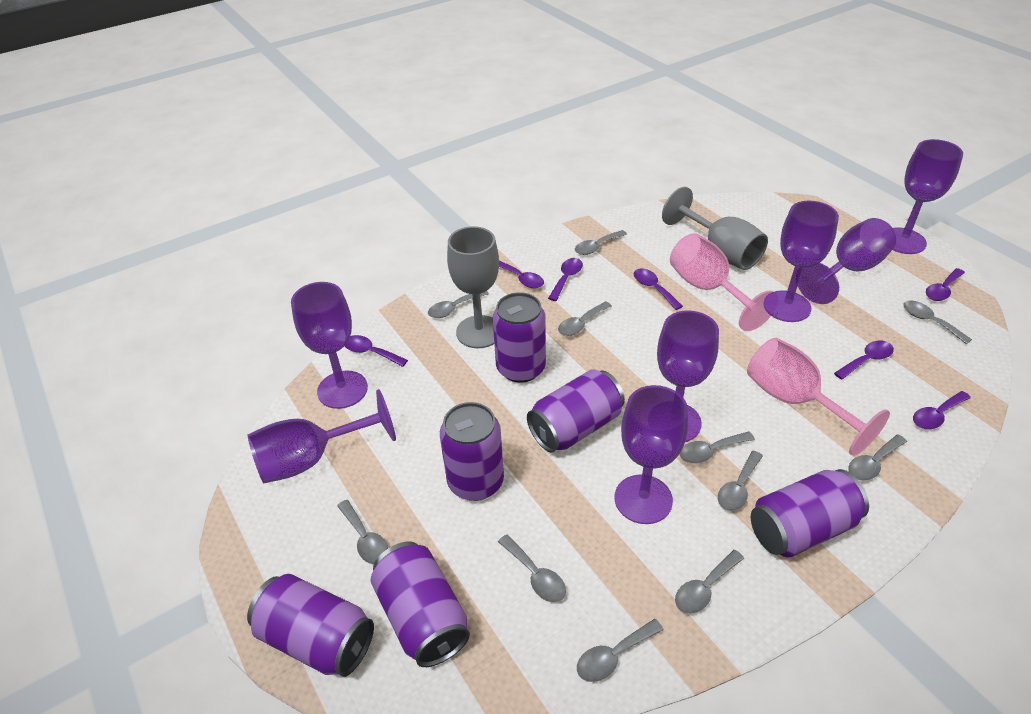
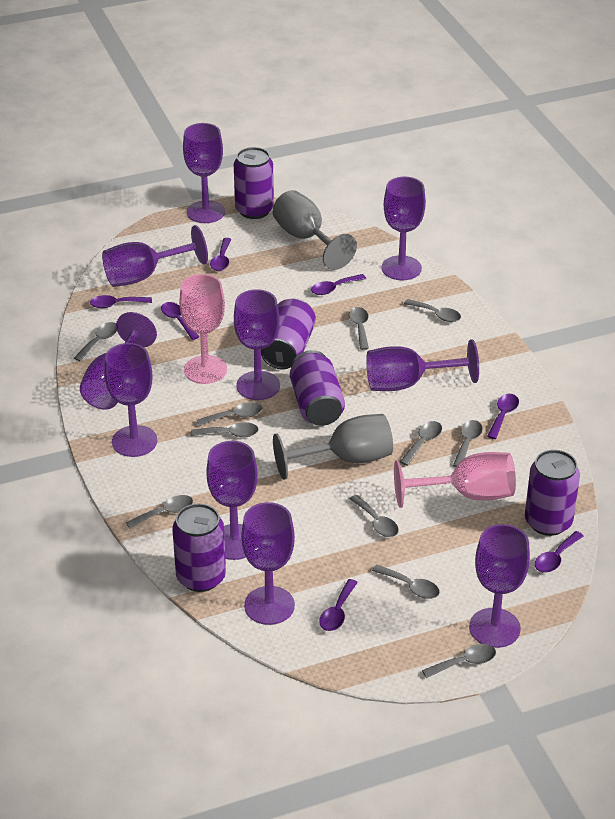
purple can: [247,574,374,677] [371,541,470,667] [440,402,504,501] [493,292,546,383] [527,369,625,453] [751,469,869,558] = 6 -> [172,503,226,592] [234,147,274,219] [261,298,316,369] [290,350,345,426] [525,450,580,536] = 5
purple goblet: [248,389,396,483] [291,282,368,409] [615,385,688,524] [657,310,719,442] [771,201,839,322] [798,218,896,304] [893,139,963,254] = 7 -> [80,312,157,410] [102,225,208,287] [104,343,157,457] [183,123,225,223] [206,441,258,560] [234,289,280,400] [241,502,295,625] [366,339,479,391] [382,177,426,280] [469,524,530,648] = 10

